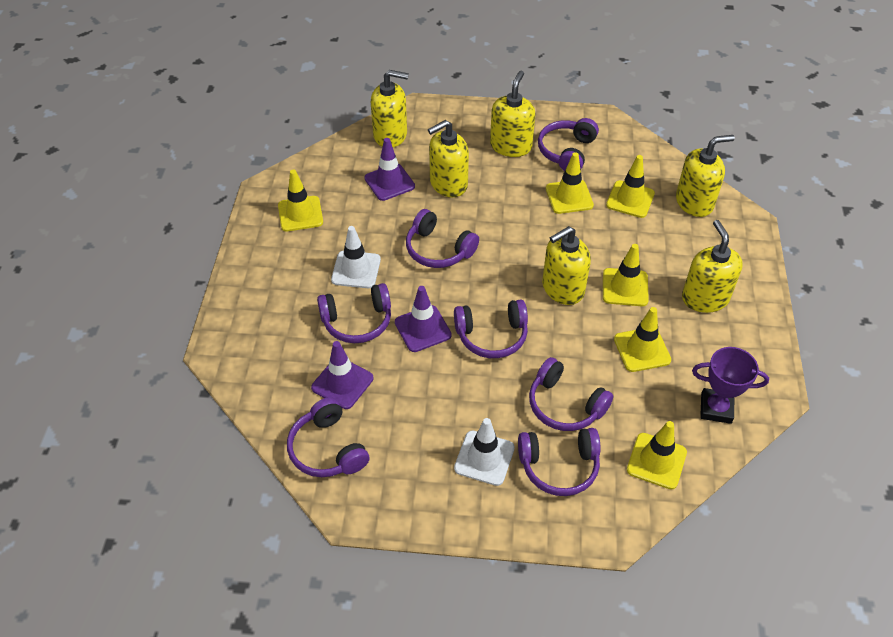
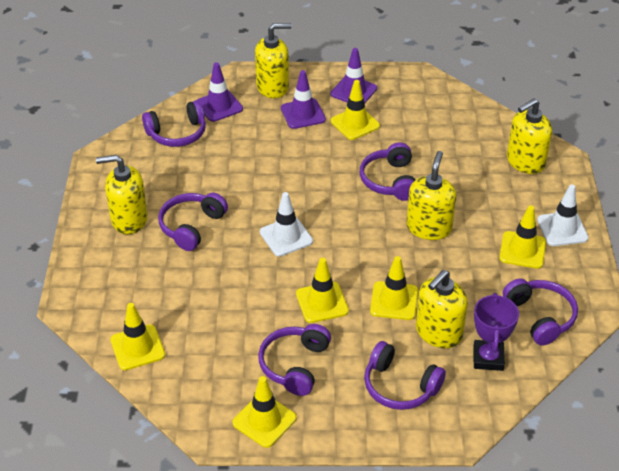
purple headphones: [287,397,369,477] [317,283,391,343] [406,209,479,268] [454,300,528,358] [518,428,601,496] [529,357,613,431] [538,118,599,171] = 7 -> [142,100,206,147] [158,193,228,251] [258,324,331,396] [360,142,416,201] [364,341,446,410] [503,278,578,346] = 6
yellow soap dispenser: [371,70,409,147] [428,120,469,197] [490,71,535,157] [542,226,591,305] [676,135,735,217] [682,220,743,313] = 6 -> [96,155,148,234] [255,23,292,98] [406,151,456,240] [416,270,468,348] [507,99,552,174] = 5

